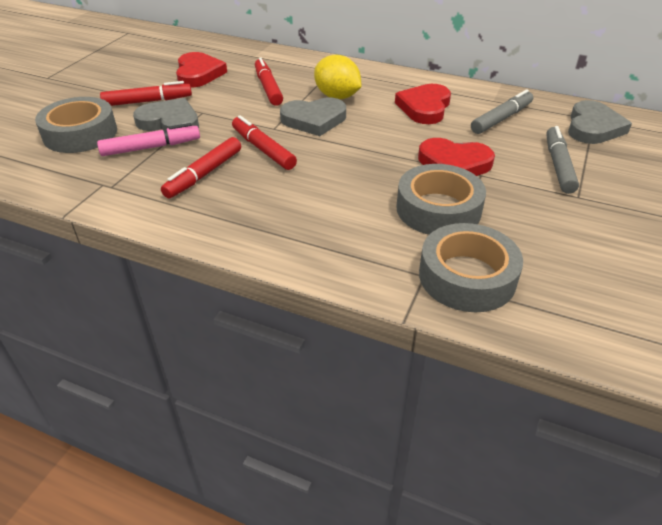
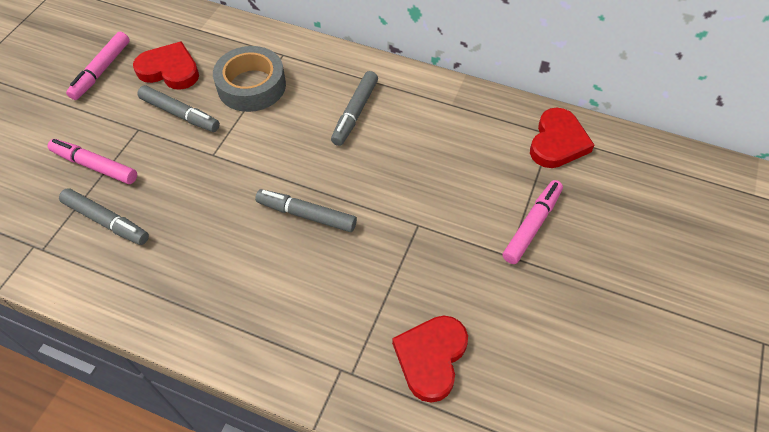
grey heart: [133,98,199,131] [280,97,346,136] [568,100,632,144] = 3 -> none = 0
grey marker: [471,90,533,134] [546,126,579,194] = 2 -> [59,188,149,245] [138,85,220,132] [255,189,357,232] [331,71,378,146] = 4
grey tape: [35,97,117,153] [396,164,486,235] [419,223,523,312] = 3 -> [213,46,286,112] = 1
pink marker: [97,123,200,156] = 1 -> [48,139,137,184] [66,32,130,100] [503,180,563,264] = 3
red marker: [100,81,192,106] [161,137,241,198] [232,115,297,170] [255,57,283,106] = 4 -> none = 0
yellow lemon: [314,55,361,99] = 1 -> none = 0

